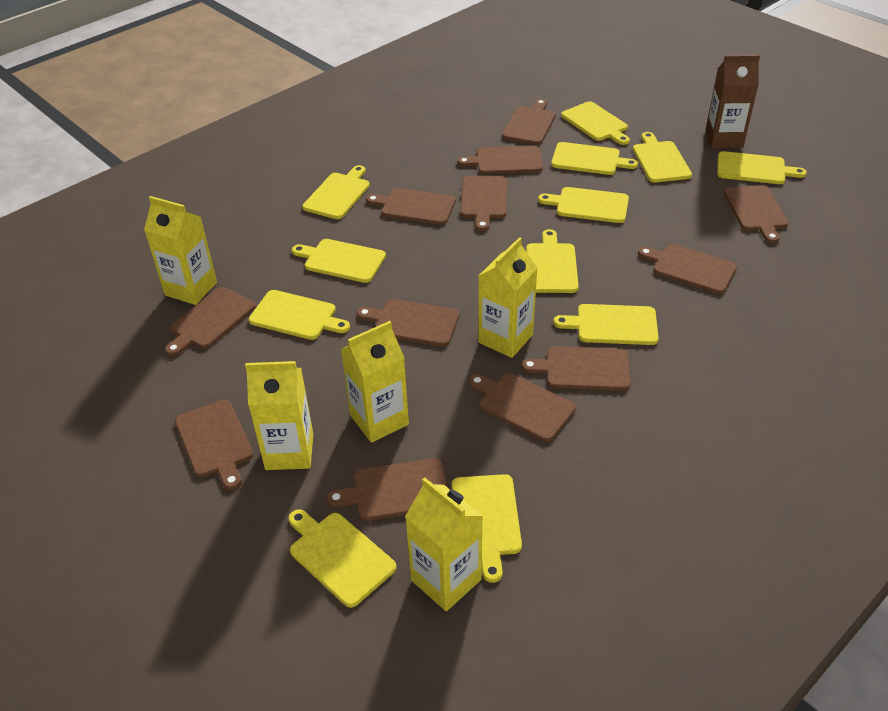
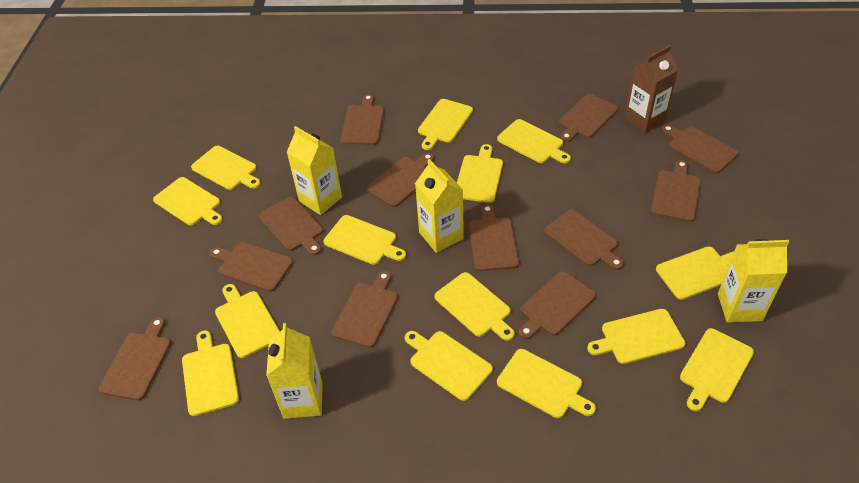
yellow carton: [144,196,217,305] [245,361,313,470] [341,321,409,443] [405,477,483,611] [478,237,537,358] = 5 -> [266,323,323,419] [287,126,342,215] [415,159,464,253] [718,239,789,323] = 4
yellow cutting board: [248,290,350,340] [288,509,397,608] [292,239,386,283] [302,165,370,219] [452,474,522,583] [526,229,579,293] [538,187,629,223] [551,142,638,175] [553,304,659,345] [561,101,630,145] [633,132,692,183] [717,151,807,184] = 12 -> [153,177,223,225] [182,330,239,416] [191,146,261,190] [215,284,280,358] [324,215,406,265] [405,331,493,401] [418,99,473,150] [435,272,515,341] [457,144,503,203] [497,119,571,163] [497,349,596,418] [587,309,685,364] [656,246,734,300] [680,328,754,411] = 14

